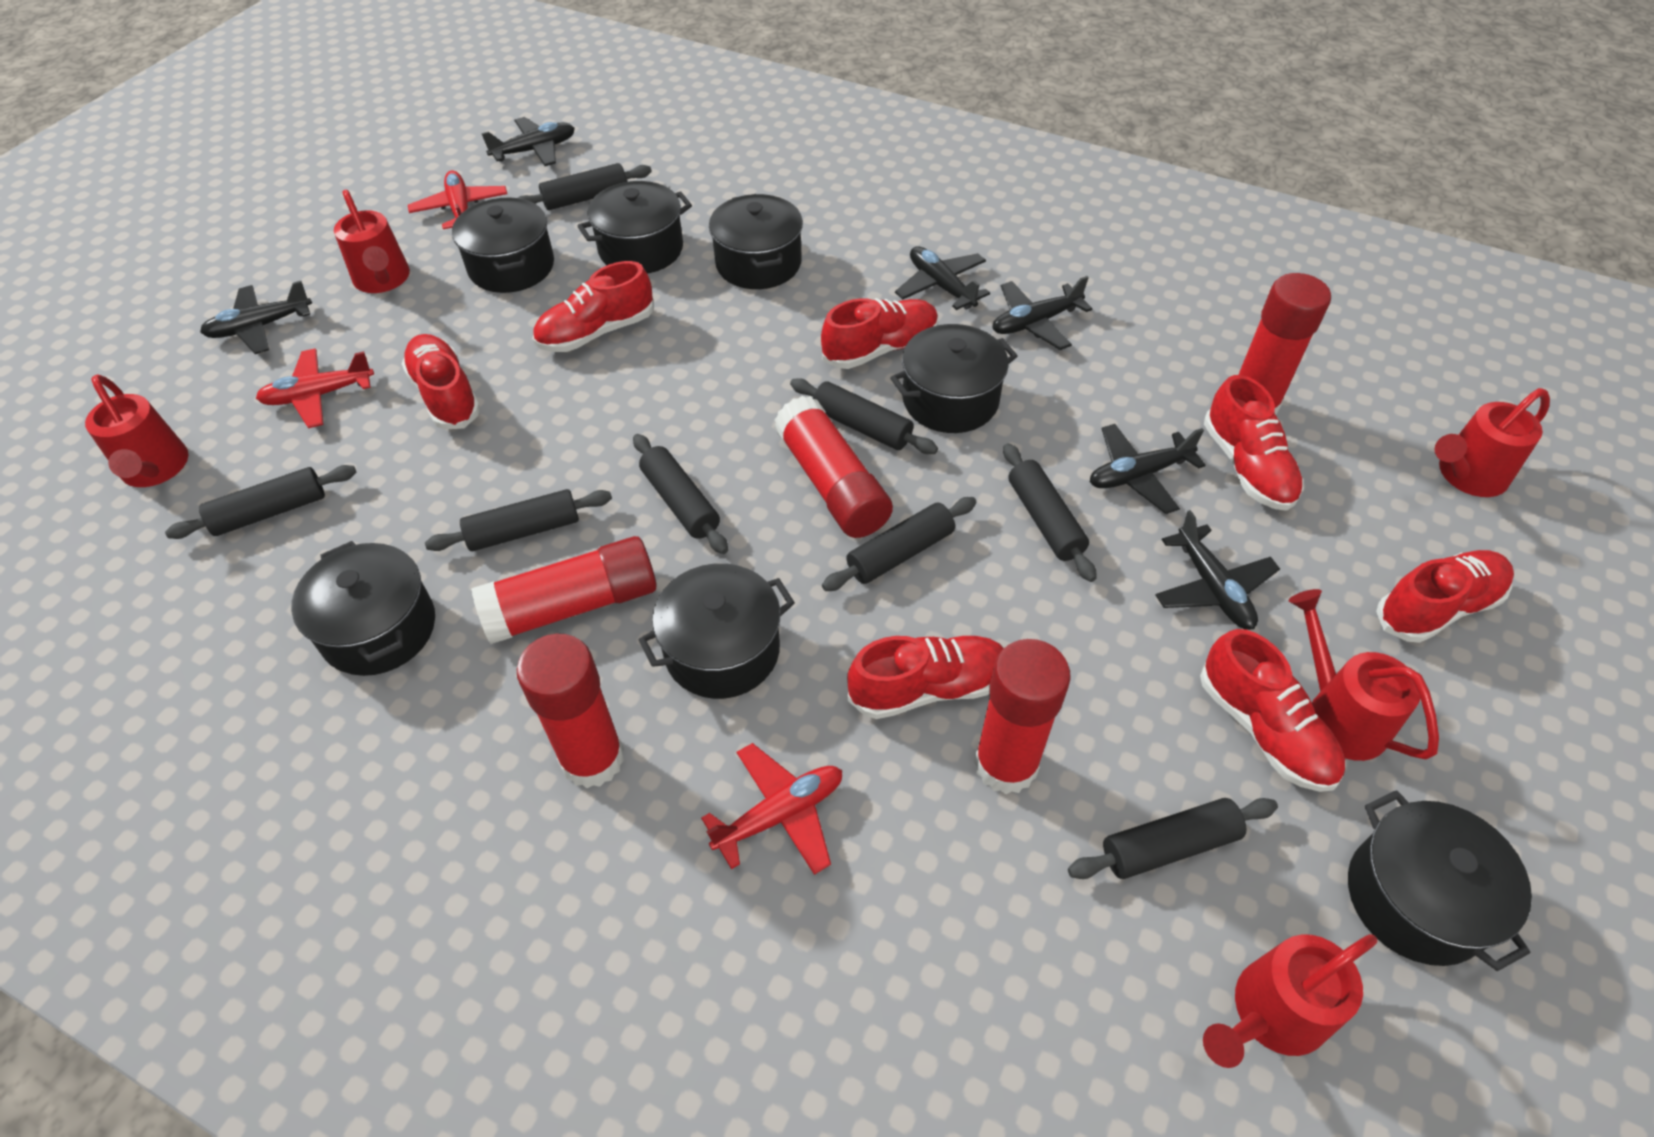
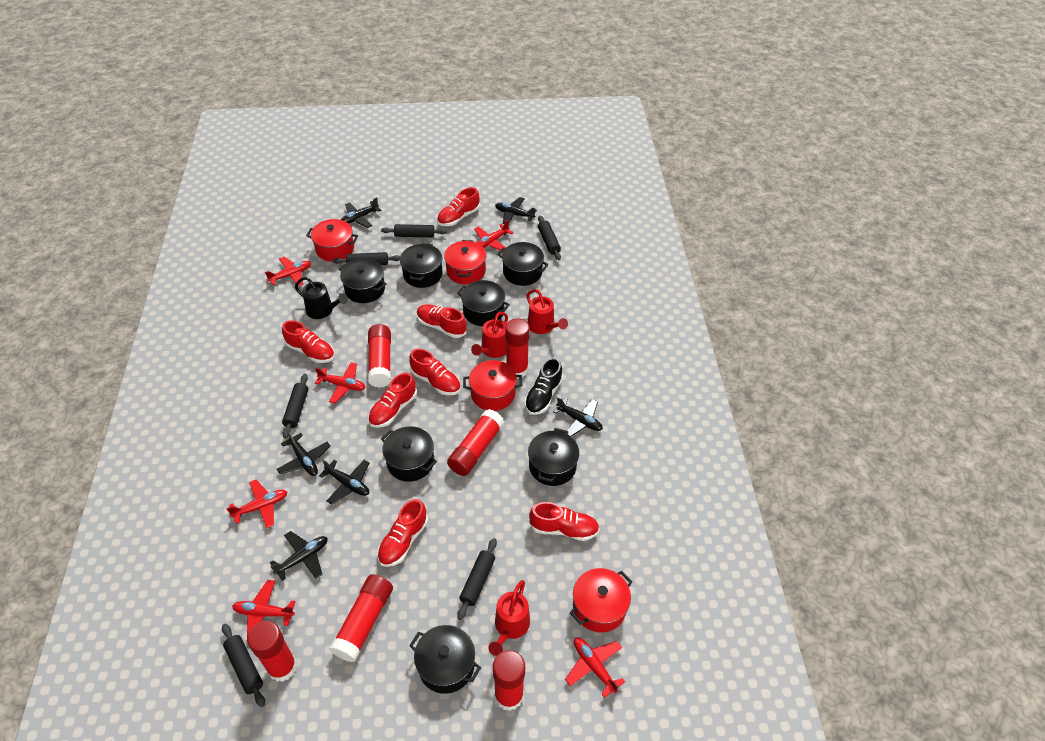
black rolling pin: [165,465,356,539] [425,489,612,551] [518,163,652,210] [633,434,728,554] [790,378,938,454] [822,497,976,591] [1003,443,1097,582] [1068,798,1278,879] = 8 -> [222,624,265,707] [282,374,309,439] [333,252,400,265] [381,224,447,237] [457,538,497,620] [538,216,561,260] = 6
black shoe: none = 0 -> [525,357,563,415] = 1
black watering can: none = 0 -> [295,277,348,319] = 1
red glue stick: [471,536,657,644] [517,634,624,788] [774,396,893,538] [974,639,1071,794] [1238,273,1331,415] = 5 -> [247,621,297,682] [329,574,393,662] [368,324,391,388] [447,409,504,476] [493,650,525,711] [505,318,530,379] = 6
red plane: [256,348,374,428] [408,170,507,229] [701,743,842,875] = 3 -> [226,480,287,528] [232,580,296,638] [265,257,311,287] [315,362,366,403] [474,220,513,251] [565,638,625,698] = 6
red pot: none = 0 -> [306,219,358,262] [444,240,486,284] [463,360,523,411] [570,568,632,632] = 4
red watering can: [85,374,188,487] [334,189,410,293] [1203,934,1378,1068] [1288,589,1439,761] [1434,388,1550,497] = 5 -> [471,312,508,358] [488,580,530,656] [526,289,568,334] = 3

